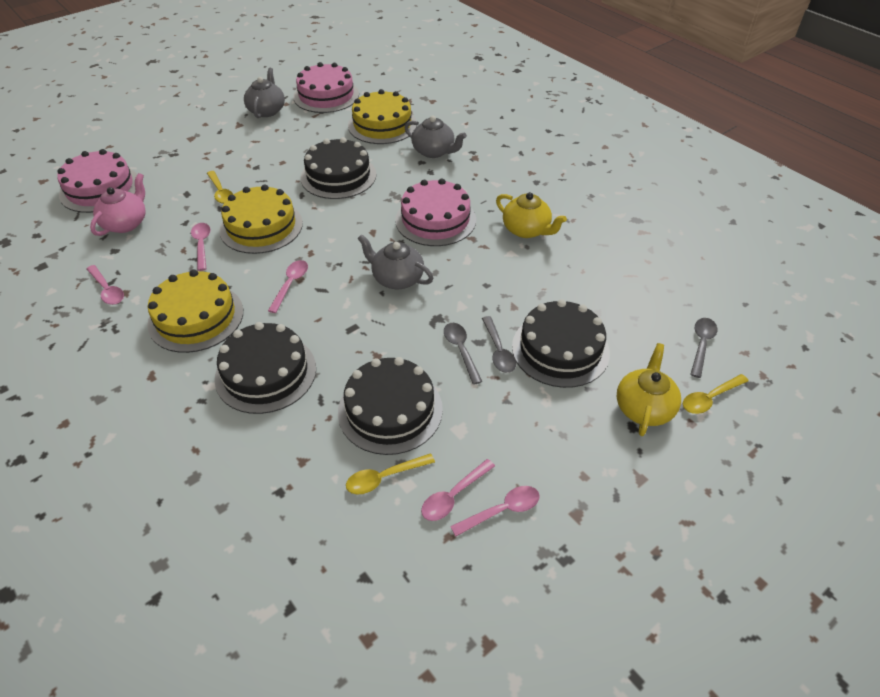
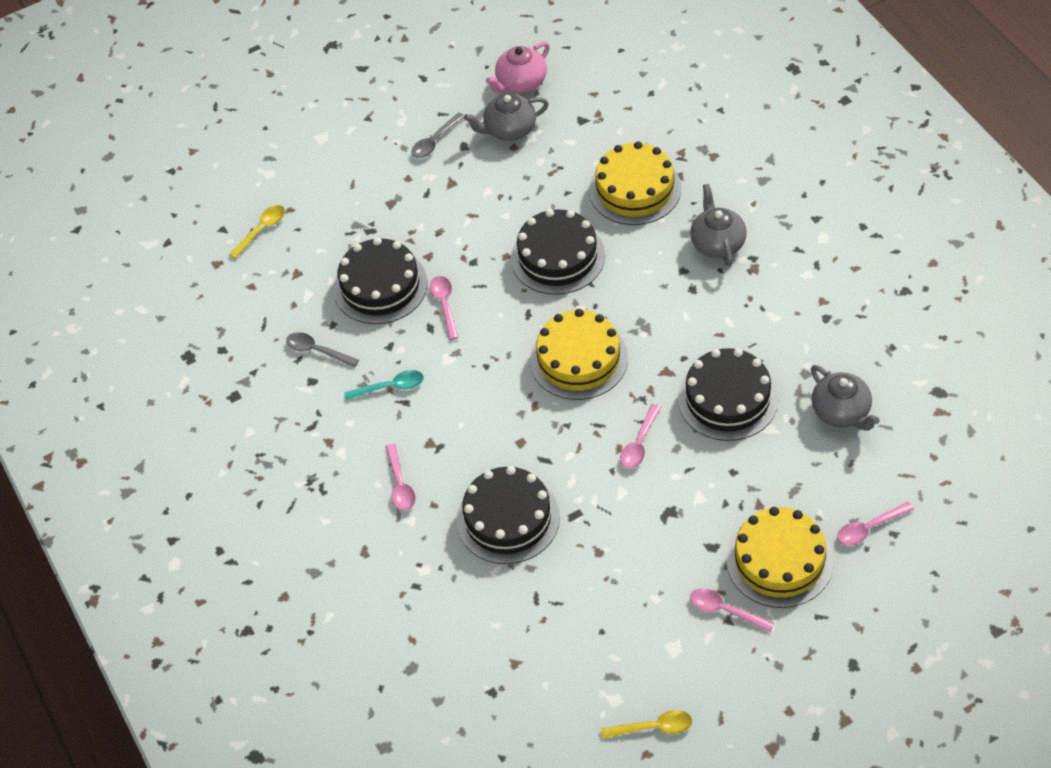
grey spoon: [444,323,482,385] [482,316,516,373] [690,318,717,378] = 3 -> [286,332,359,368] [411,112,464,158] = 2
pink cake: [57,149,137,213] [293,62,359,113] [395,178,476,246] = 3 -> none = 0
turquoise spoon: none = 0 -> [344,370,424,400] = 1
yellow spoon: [207,171,233,204] [346,453,435,494] [683,374,749,414] = 3 -> [229,205,285,259] [601,710,692,739] = 2
yellow teapot: [496,192,567,238] [617,343,681,436] = 2 -> none = 0

